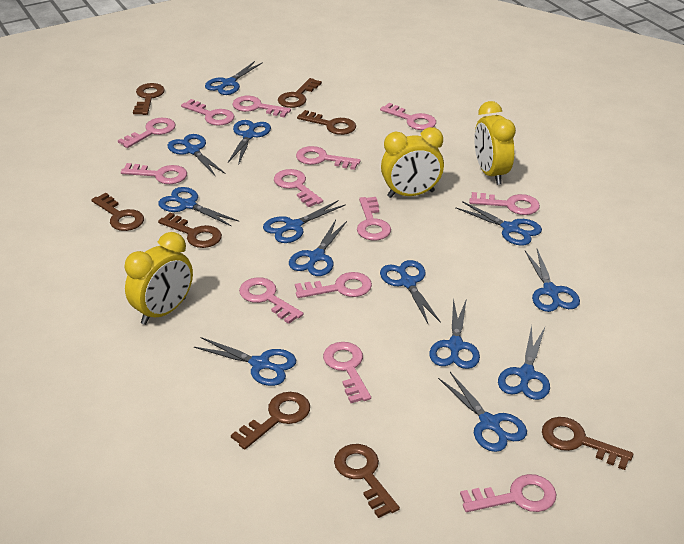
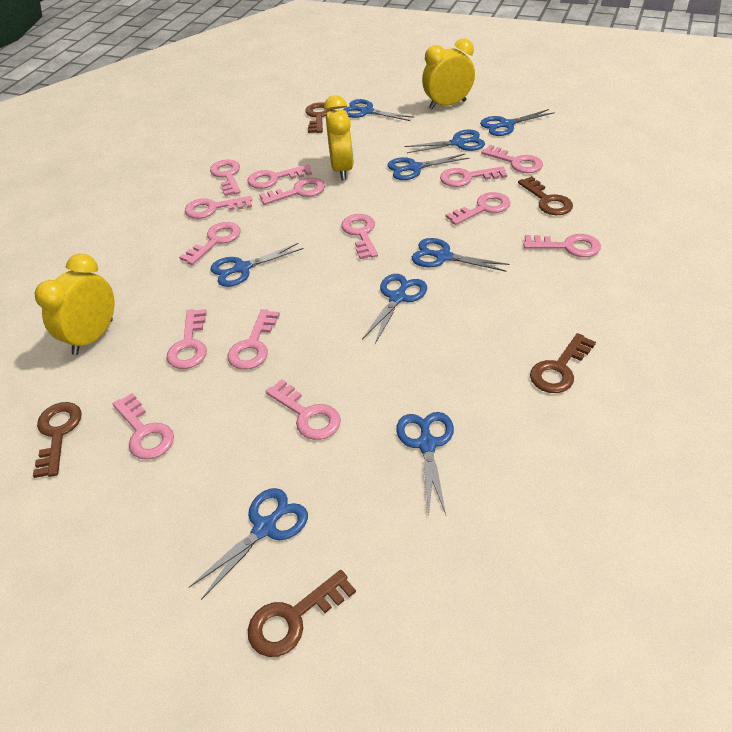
blue scissors: [158,187,239,227] [168,134,225,175] [194,337,296,386] [205,61,263,95] [228,120,271,165] [263,200,346,243] [289,220,347,276] [380,260,441,323] [429,298,480,369] [438,372,527,452] [455,201,542,246] [498,325,550,400] [525,249,580,312] = 13 -> [189,488,308,600] [211,243,303,287] [343,99,415,121] [362,274,427,343] [387,153,470,180] [396,412,454,515] [405,129,485,153] [412,238,509,272] [480,109,555,136] = 9
brown key: [91,193,144,231] [133,83,165,115] [158,213,222,248] [231,392,310,450] [278,78,322,108] [297,110,356,135] [334,444,400,518] [542,417,633,470] = 8 -> [33,402,82,478] [248,570,356,657] [305,102,333,133] [518,176,573,215] [530,333,596,393] = 5
pink key: [118,118,176,148] [121,163,187,184] [181,99,234,126] [232,96,291,117] [239,277,303,324] [274,169,323,207] [295,272,372,298] [296,146,361,170] [323,342,371,403] [357,197,391,240] [380,103,436,130] [460,474,557,512] [469,192,540,215] = 13 -> [113,393,174,460] [166,309,207,369] [179,222,241,265] [185,196,252,219] [210,160,241,196] [227,309,280,370] [247,164,312,189] [259,177,325,205] [265,379,341,440] [341,214,378,259] [440,166,507,187] [446,192,511,225] [481,145,543,173] [524,234,601,257] = 14

